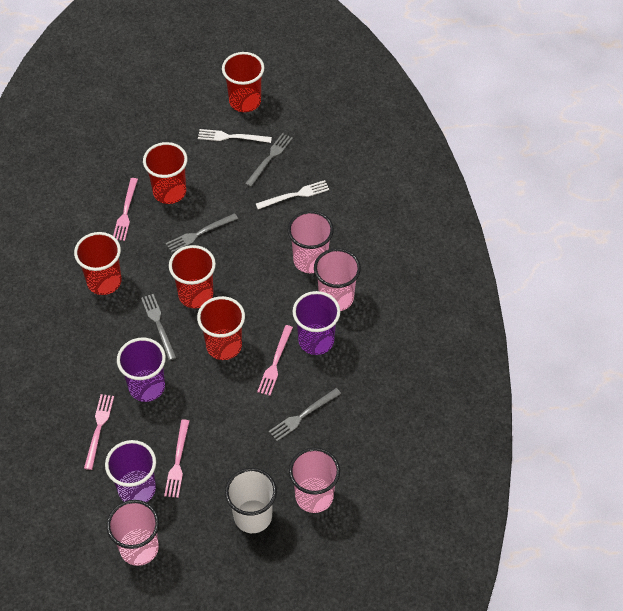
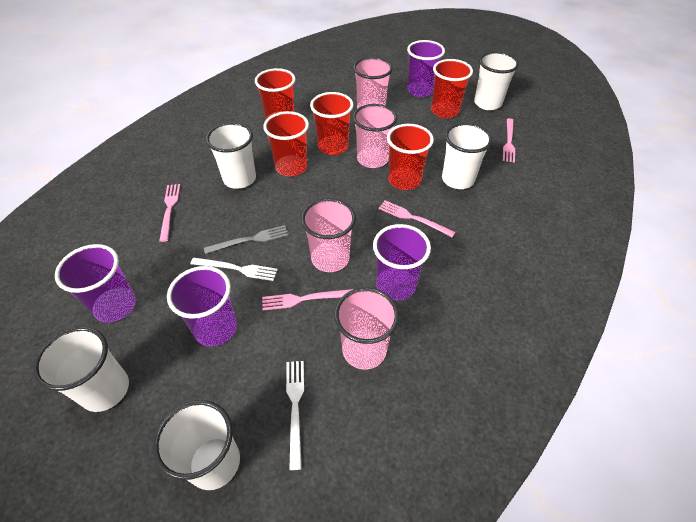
grey fork: [141,294,177,360] [166,213,238,253] [245,133,293,187] [269,388,341,441] = 4 -> [204,225,289,254] = 1
purple cup: [105,440,156,502] [117,338,166,402] [293,291,340,355] = 3 -> [55,244,136,323] [167,266,237,346] [373,224,431,301] [407,40,445,97] = 4
white cup: [225,468,277,533] = 1 -> [33,327,129,412] [153,400,240,490] [206,122,256,189] [442,123,492,189] [474,52,519,110] = 5

